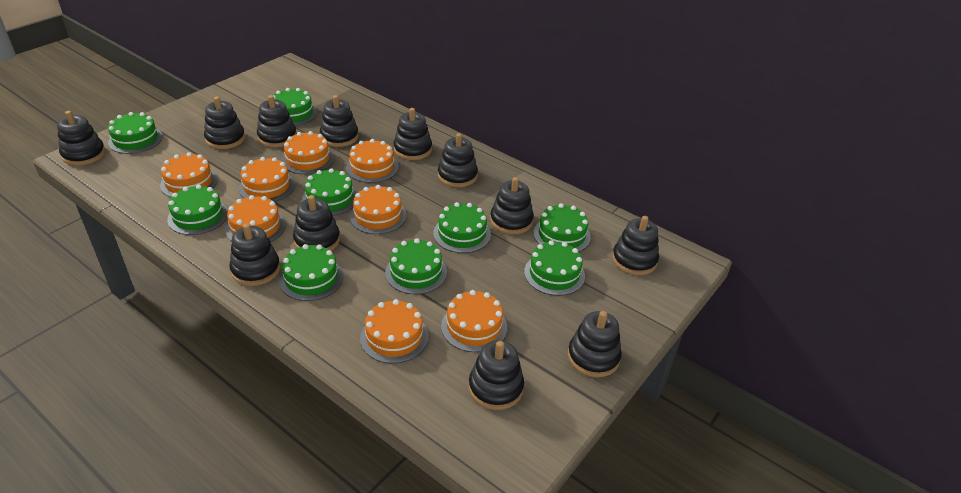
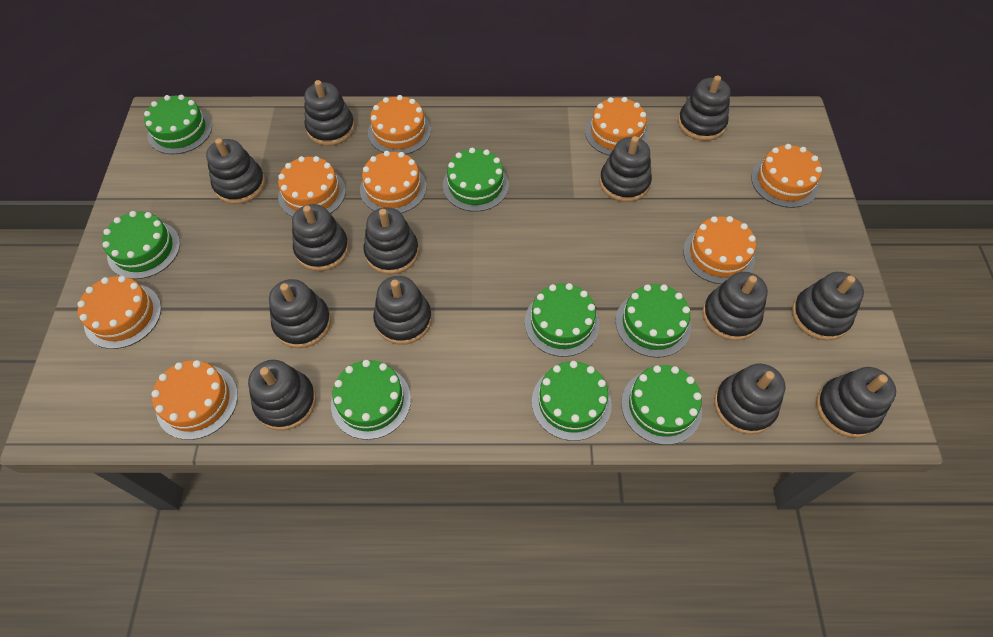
black stacking toy: [57,111,105,166] [204,97,245,149] [229,223,280,286] [257,95,296,147] [293,195,340,251] [320,95,358,147] [394,108,432,160] [438,133,478,187] [469,340,524,410] [490,177,534,234] [568,311,622,377] [612,216,659,275] = 12 -> [206,138,265,204] [248,360,316,430] [269,279,331,348] [292,204,349,271] [304,80,355,146] [364,207,419,275] [373,276,432,345] [599,136,652,202] [678,75,730,141] [702,272,768,341] [714,363,785,435] [792,272,864,341] [816,367,896,438] = 13
green cake: [108,112,163,154] [167,185,228,235] [273,88,317,126] [279,244,343,301] [302,168,357,216] [385,238,447,294] [433,202,491,253] [524,240,585,296] [534,203,591,252] = 9 -> [102,211,180,279] [144,95,212,154] [331,360,411,440] [443,148,509,212] [525,283,599,357] [532,361,612,441] [616,284,691,358] [621,365,702,445] = 8

